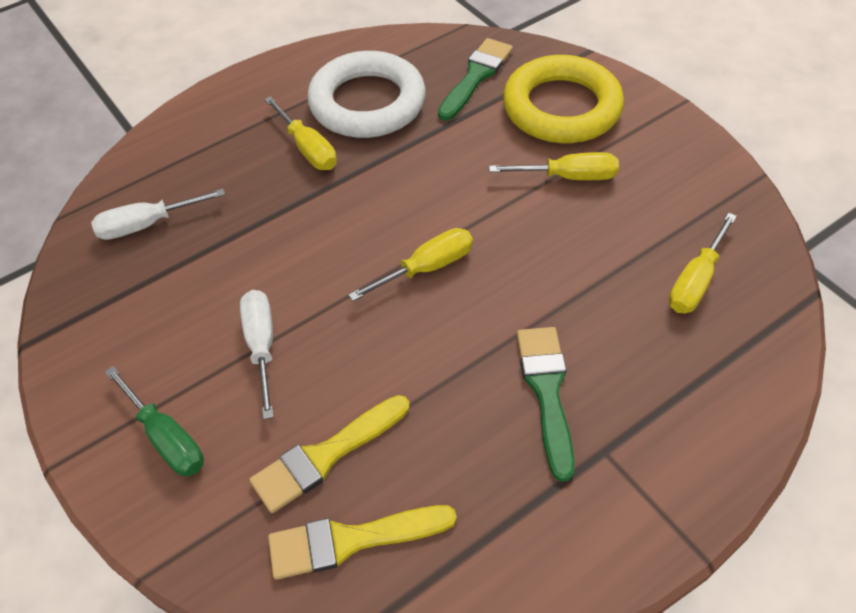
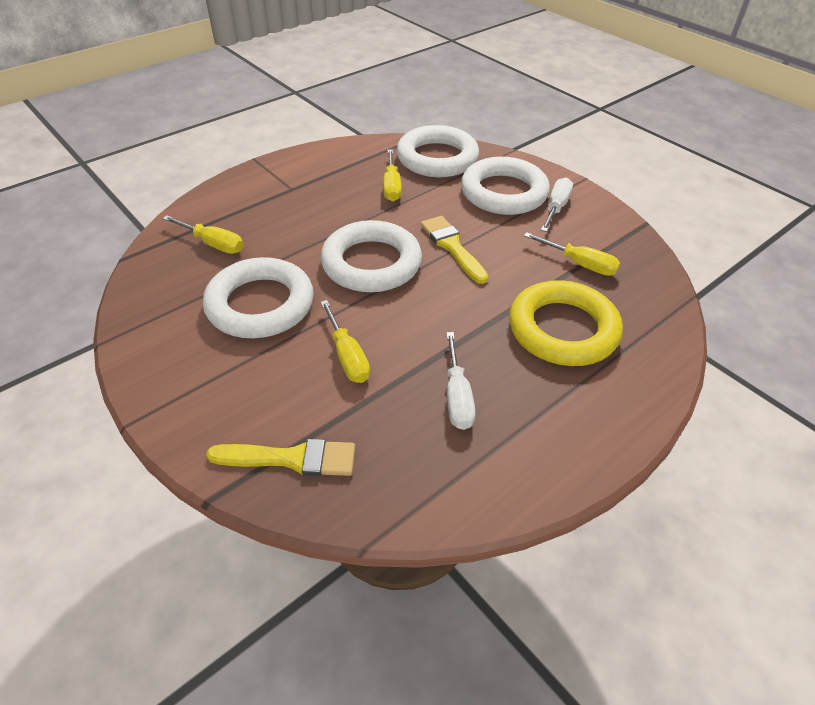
green brush: [438,38,513,121] [517,327,575,482] = 2 -> none = 0
green screwdriver: [105,366,204,476] = 1 -> none = 0
white ring: [307,51,426,138] = 1 -> [203,257,314,338] [320,220,422,292] [396,125,479,177] [461,157,550,215] = 4

